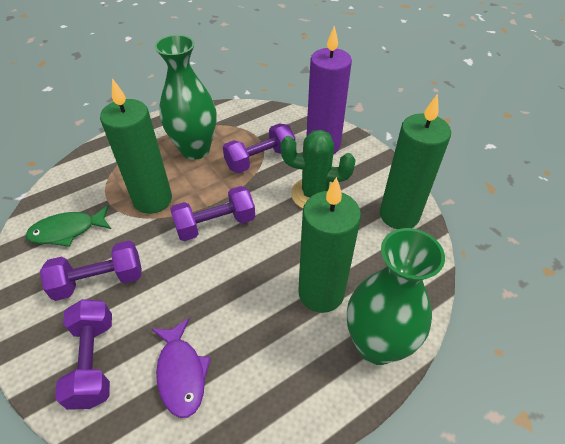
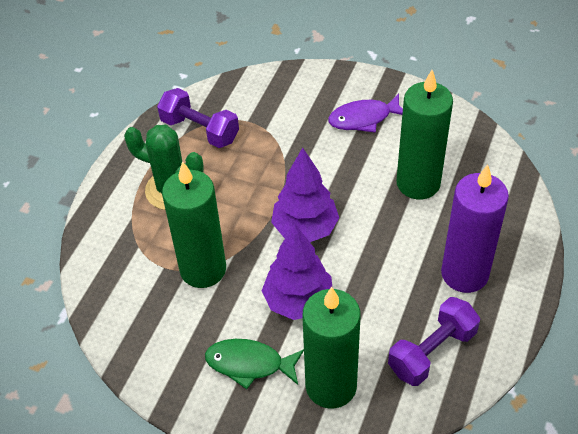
green vase: [154,35,217,160] [347,228,445,365] = 2 -> none = 0
purple dumbbell: [40,241,142,301] [55,299,112,410] [170,186,255,241] [223,123,295,173] = 4 -> [157,88,239,148] [388,297,480,386] = 2
purple tree: none = 0 -> [262,224,332,320] [271,148,339,242] = 2

